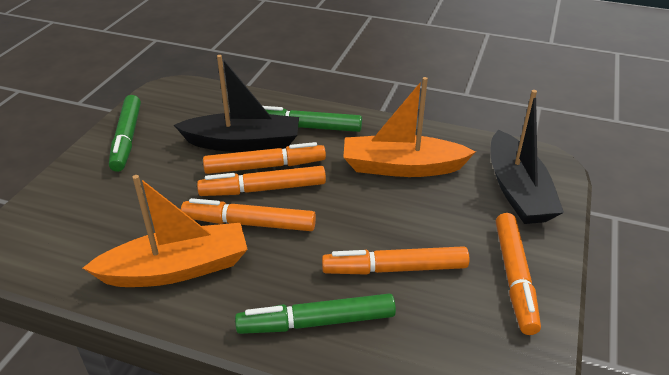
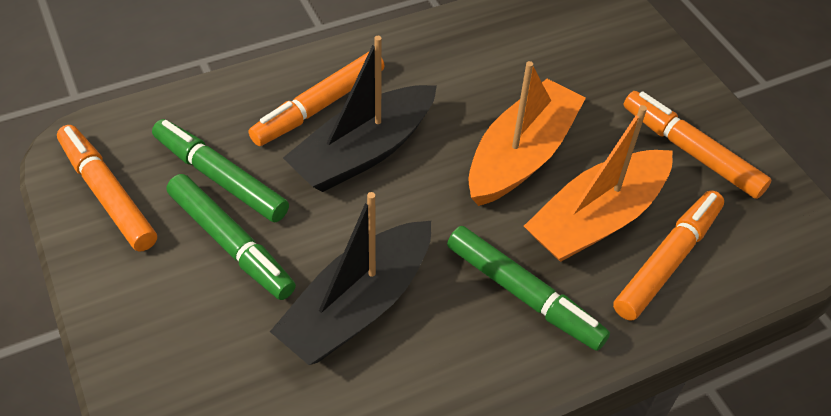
orange marker: [181,198,316,231] [197,166,326,196] [203,142,326,174] [322,246,470,275] [496,213,541,335] = 5 -> [57,125,157,252] [249,52,385,146] [613,190,724,321] [623,91,772,199] = 4

